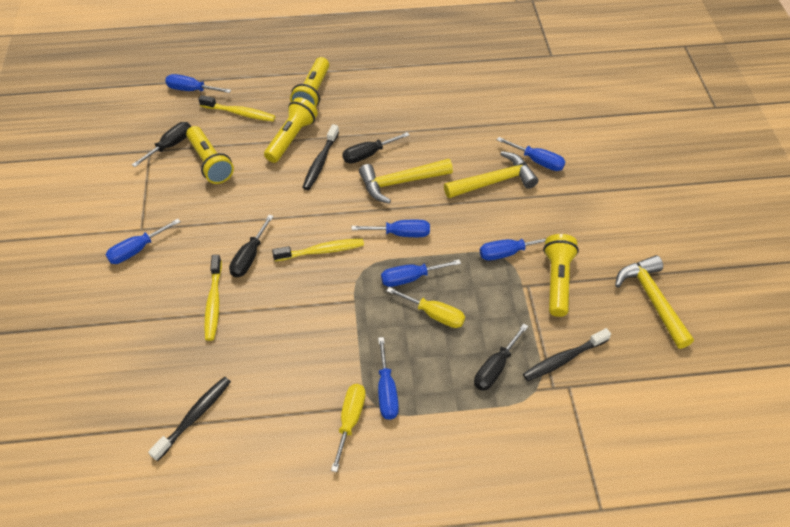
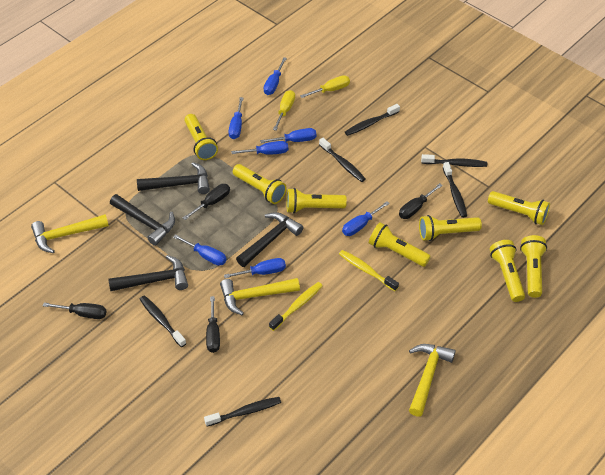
black hammer: none = 0 -> [108,255,188,291] [110,194,175,246] [137,162,210,194] [236,212,304,267] = 4
black toothbrush: [148,377,231,461] [302,124,339,190] [523,328,611,381] = 3 -> [140,295,187,347] [204,397,281,427] [319,138,366,182] [345,104,400,136] [421,154,487,167] [443,162,467,218] = 6
yellow flashlight: [186,126,234,184] [264,97,318,163] [290,57,329,107] [543,234,579,317] = 4 -> [185,114,218,160] [233,164,287,204] [286,188,347,213] [369,222,431,267] [419,215,482,241] [488,191,550,225] [490,240,525,302] [520,235,547,298] = 8
yellow toothbrush: [198,95,275,122] [204,255,222,341] [272,239,364,261] = 3 -> [269,282,323,331] [339,250,399,291] = 2

